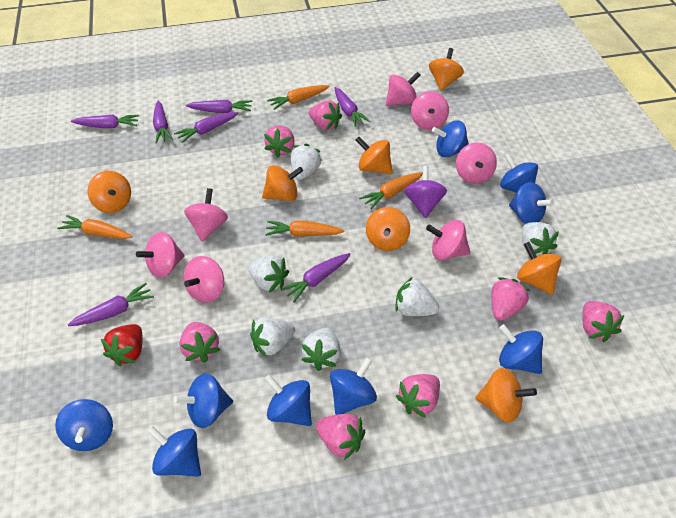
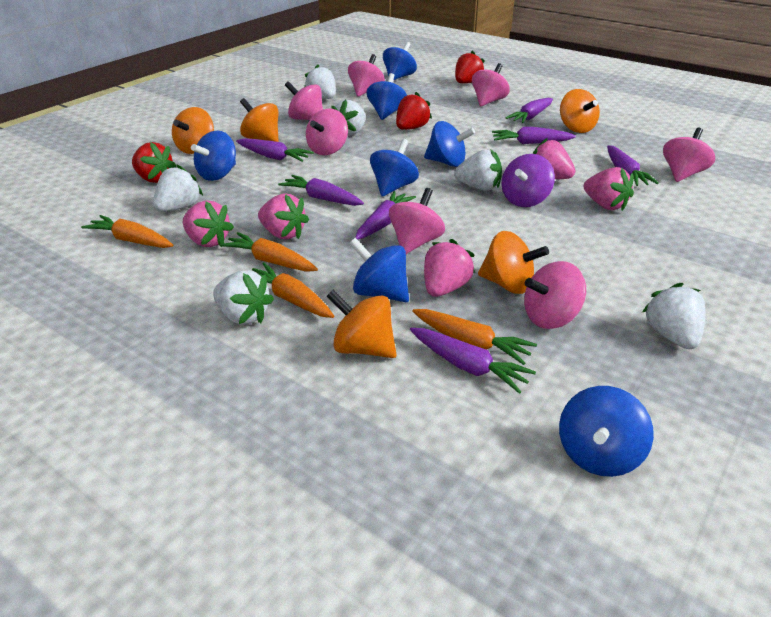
blue spinning top: [55,399,113,451] [147,426,201,477] [174,373,233,428] [265,374,312,426] [330,357,377,415] [432,120,469,157] [499,324,543,374] [500,153,538,193] [509,182,554,224] = 9 -> [191,131,236,181] [349,238,409,302] [366,73,407,120] [370,139,419,196] [383,42,417,80] [424,121,475,167] [559,386,654,477] = 7
orange spinning top: [87,171,131,213] [262,165,303,201] [356,137,393,174] [366,207,410,251] [429,48,464,91] [475,368,537,422] [517,242,562,295] = 7 -> [172,107,214,154] [240,98,279,142] [327,290,397,358] [478,231,549,294] [560,89,600,133] = 5
pink strawberry: [179,322,220,363] [264,125,295,157] [309,100,342,130] [316,414,365,460] [396,374,440,418] [491,277,530,321] [582,301,624,342] = 7 -> [183,200,234,247] [258,193,309,239] [424,239,475,297] [533,138,575,179] [583,167,634,211] = 5
red strawberry: [101,324,143,366] = 1 -> [132,142,176,183] [396,92,432,130] [455,51,485,84] = 3

